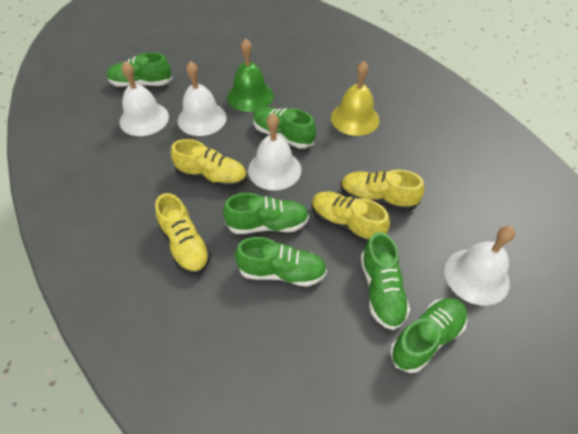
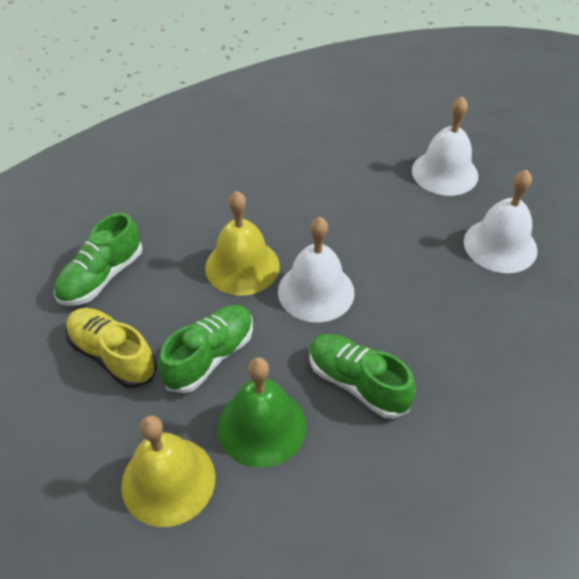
green shoe: [107,52,172,87] [223,193,309,234] [235,237,327,287] [253,107,316,149] [361,232,410,330] [390,298,467,373] = 6 -> [54,213,143,306] [158,305,253,393] [310,334,416,419] = 3
white bell: [120,61,169,136] [178,61,227,136] [248,113,301,190] [445,226,515,306] = 4 -> [278,217,354,322] [412,96,478,196] [464,170,538,273] = 3
yellow bell: [331,61,380,136] = 1 -> [121,415,215,527] [205,191,280,296] = 2
yellow shoe: [155,193,211,275] [171,139,247,188] [312,191,390,243] [341,170,425,211] = 4 -> [66,308,157,388] = 1

